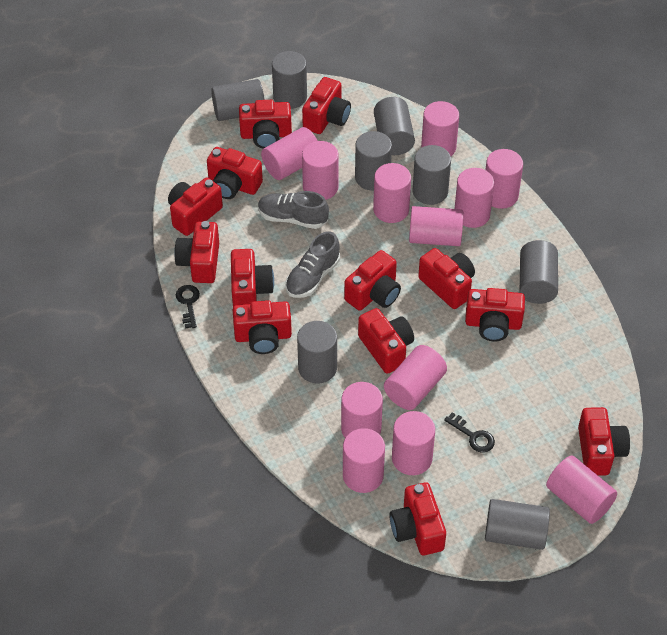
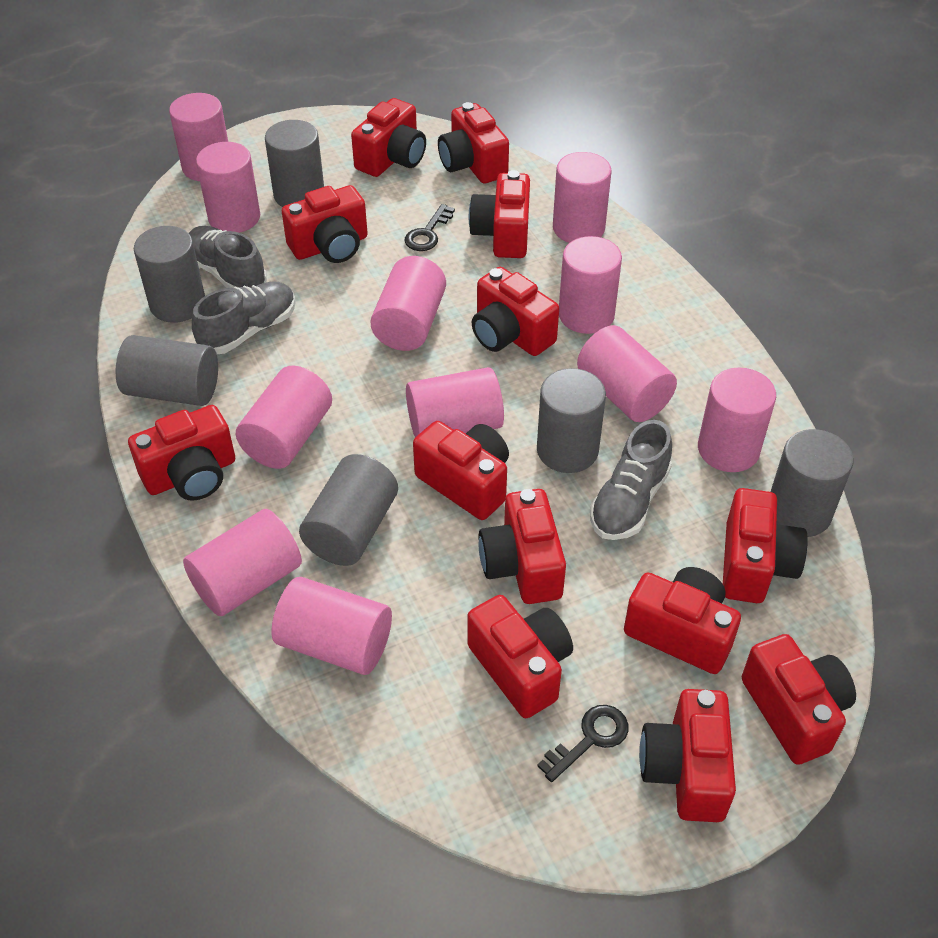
grey cylinder: [211,79,265,121] [272,51,307,109] [297,321,337,384] [355,131,392,191] [374,97,415,155] [413,145,451,205] [485,499,550,550] [520,240,558,304] = 8 -> [115,335,218,406] [134,226,205,323] [265,120,324,207] [299,454,398,566] [537,368,606,473] [771,429,854,537] = 6
grey shoe: [258,191,329,229] [285,231,340,298] = 2 -> [189,226,267,288] [192,281,296,354] [590,420,672,540] = 3
pink cylinder: [261,127,318,180] [302,141,339,200] [341,382,383,438] [343,428,385,493] [373,163,411,223] [384,345,447,410] [392,411,435,475] [409,206,463,246] [421,101,459,156] [454,168,494,228] [485,149,523,209] [546,455,617,524] = 12 -> [169,93,228,181] [183,509,302,616] [196,142,260,233] [236,366,332,469] [271,577,392,675] [370,256,446,351] [406,367,504,437] [553,152,612,243] [559,236,622,334] [577,325,677,422] [698,368,776,472] = 11

